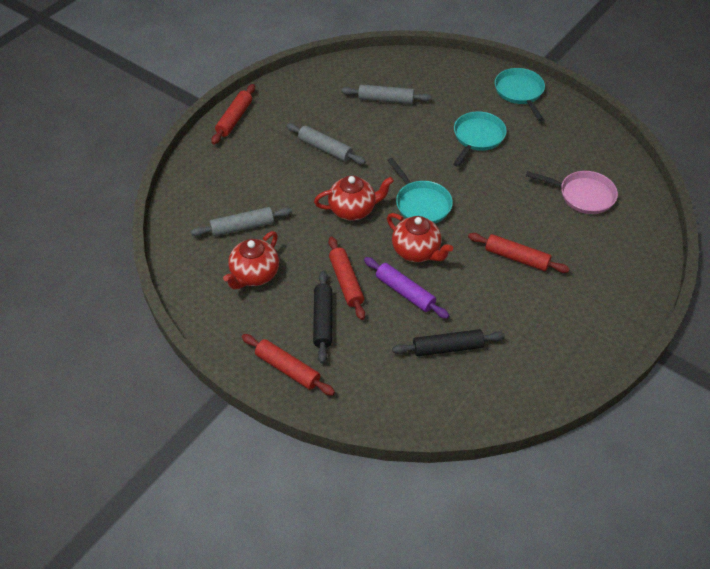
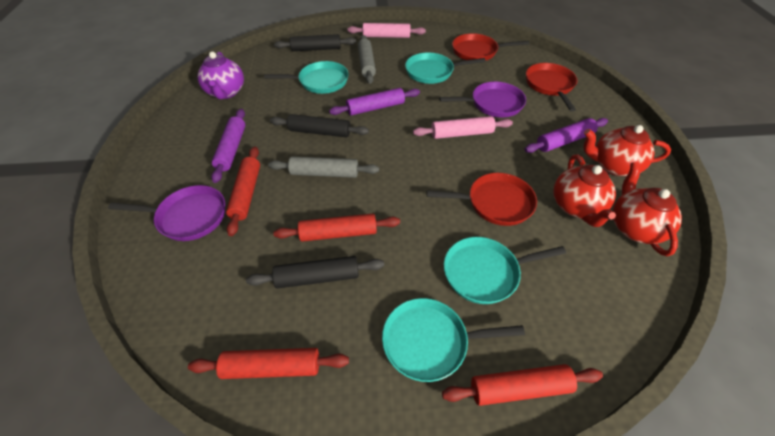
black rolling pin: [313,271,332,364] [392,329,505,356] = 2 -> [246,256,384,289] [270,114,369,137] [274,34,356,51] = 3
grey rolling pin: [191,207,292,237] [286,123,366,164] [341,85,431,104] = 3 -> [268,156,379,178] [358,35,376,84] = 2
pink pan: [526,171,618,214] = 1 -> none = 0
pink rolling pin: none = 0 -> [348,23,426,38] [413,116,513,139] = 2
purple pan: none = 0 -> [108,185,225,241] [439,82,526,117] = 2
purple rolling pin: [364,257,449,319] = 1 -> [211,109,245,183] [329,88,420,115] [524,118,608,153] = 3
purple teapot: none = 0 -> [197,51,244,99] = 1
red pan: none = 0 -> [427,173,537,226] [452,33,529,60] [526,63,577,112] = 3
turquoise pan: [387,158,453,223] [453,111,507,167] [495,68,545,121] = 3 -> [264,61,349,94] [382,298,525,382] [405,53,486,84] [444,237,566,304] = 4

